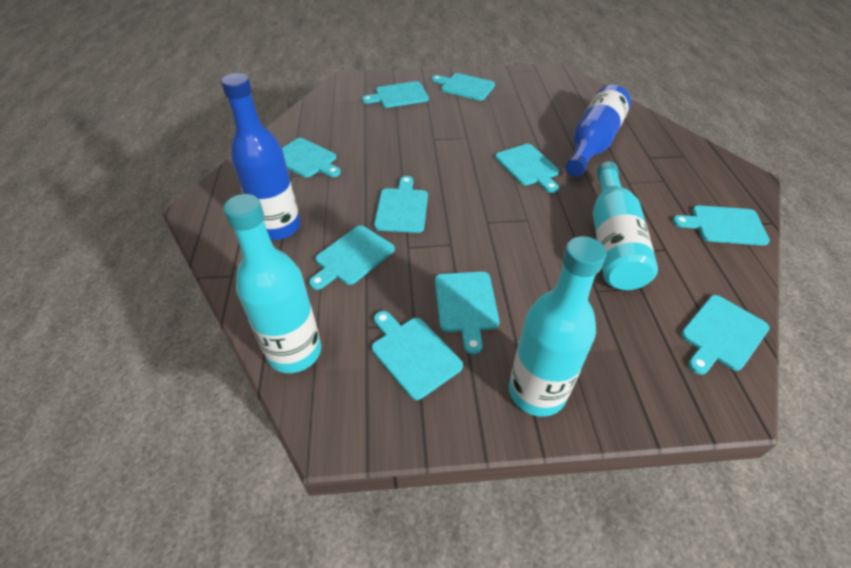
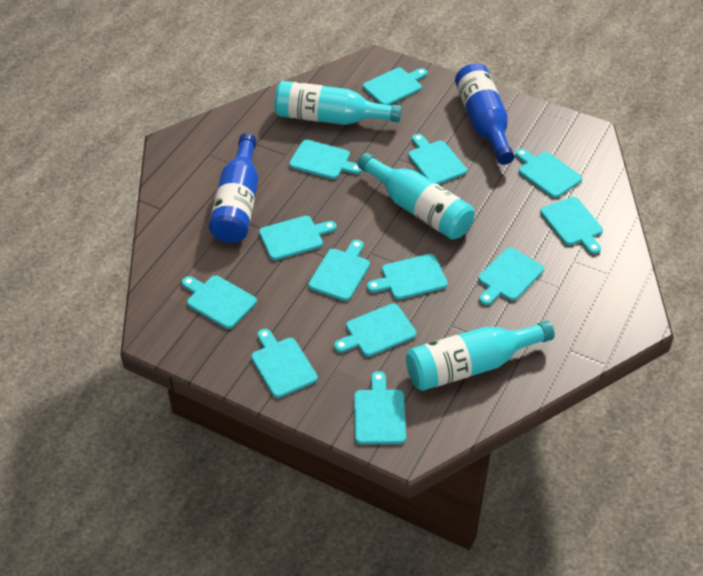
turquoise cutting board: [282,138,341,178] [309,226,395,290] [362,81,429,108] [372,311,463,400] [374,176,428,233] [432,73,495,101] [435,272,499,354] [495,144,559,193] [673,205,770,246] [681,295,770,375] = 10 -> [182,275,257,329] [251,329,318,398] [259,216,337,260] [289,140,363,179] [308,240,370,301] [334,303,416,357] [354,371,406,444] [363,68,427,105] [367,254,448,300] [408,134,467,184] [478,247,544,305] [515,149,582,198] [540,197,603,254] = 13

